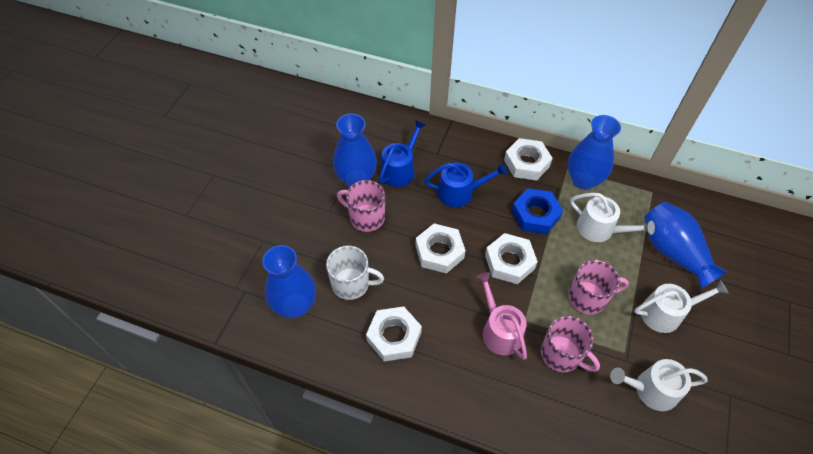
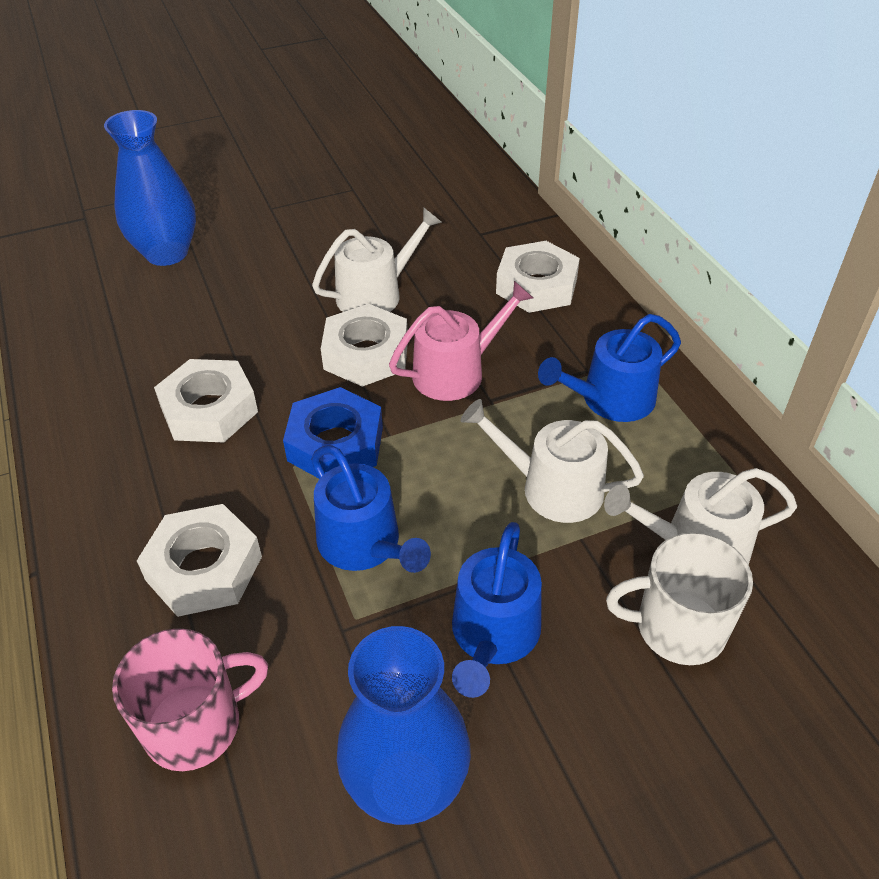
blue vase: [262,245,316,318] [333,114,377,187] [568,115,621,190] [644,202,728,289] = 4 -> [104,110,196,266] [337,626,471,825] = 2
blue watering can: [379,120,426,187] [424,163,507,207] = 2 -> [311,445,431,573] [452,522,542,698] [538,314,681,422] = 3
pink mug: [337,180,385,232] [541,316,600,372] [568,260,629,314] = 3 -> [112,628,268,771] = 1

